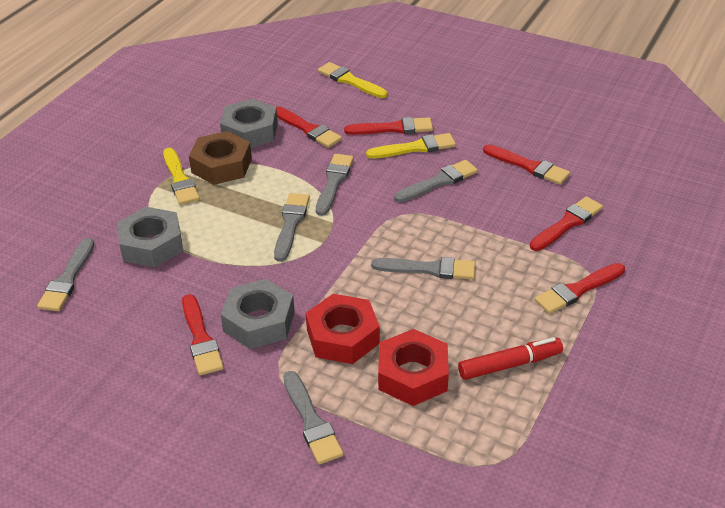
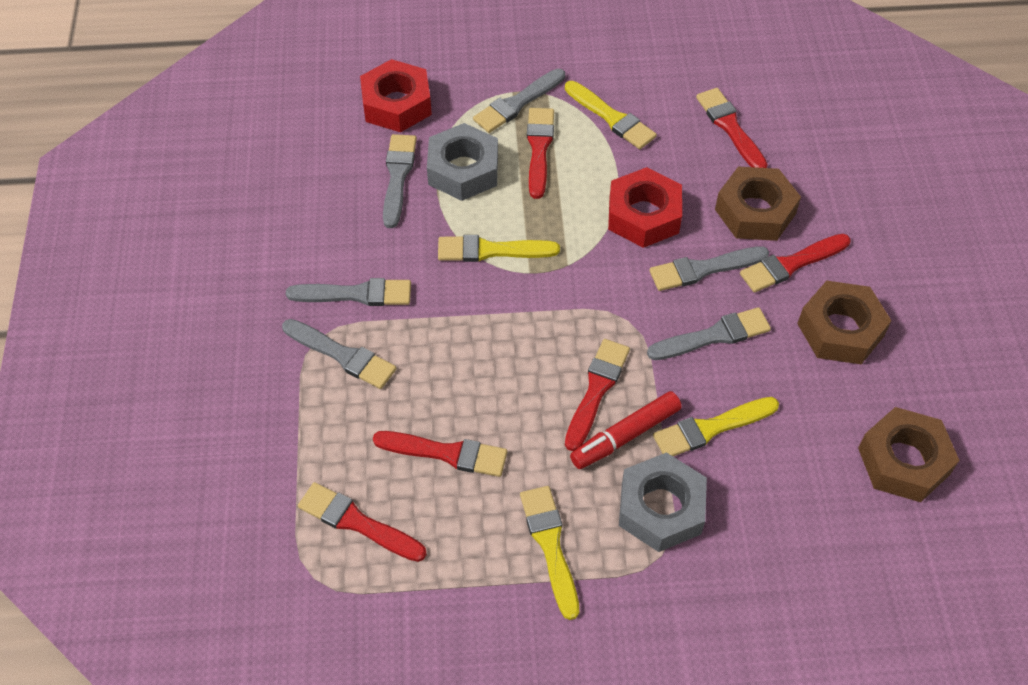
brown nut: [189,131,252,185] = 1 -> [715,167,801,241] [797,281,892,364] [858,407,960,502] = 3
grey nut: [117,207,183,267] [220,99,278,148] [220,279,295,349] = 3 -> [427,123,498,201] [619,452,707,552] = 2
yellow brush: [163,148,200,205] [318,62,387,98] [366,133,456,159] = 3 -> [438,235,560,262] [520,486,579,620] [565,81,657,149] [653,397,779,456] = 4

